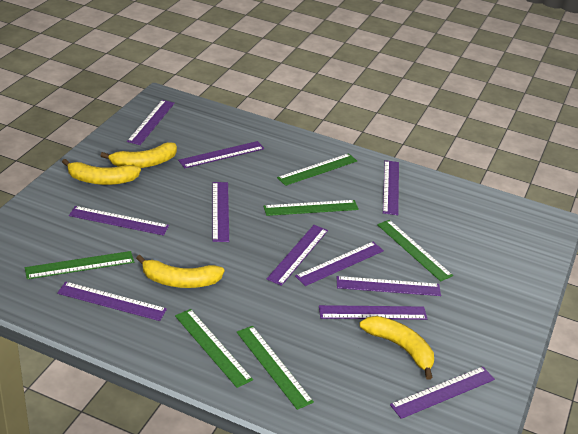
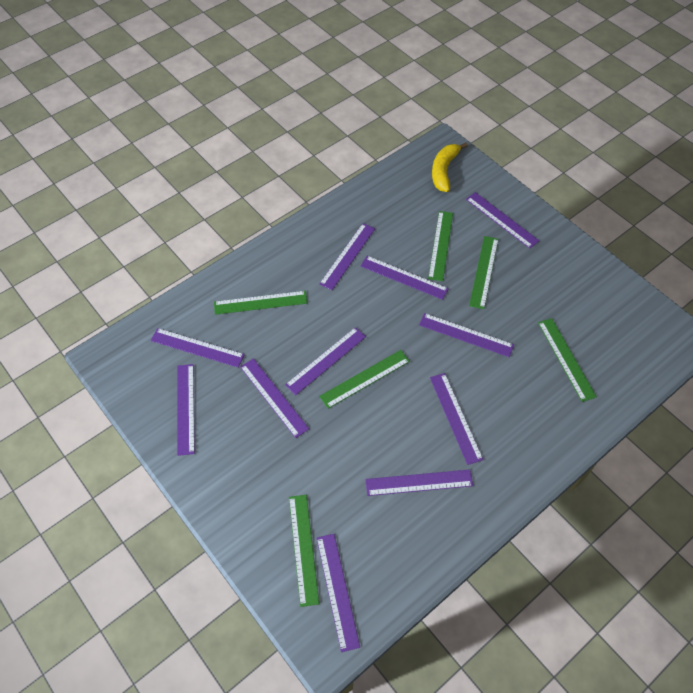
yellow banana: [62,159,141,185] [100,142,177,168] [136,255,225,288] [359,316,434,380] = 4 -> [432,143,468,192] = 1

